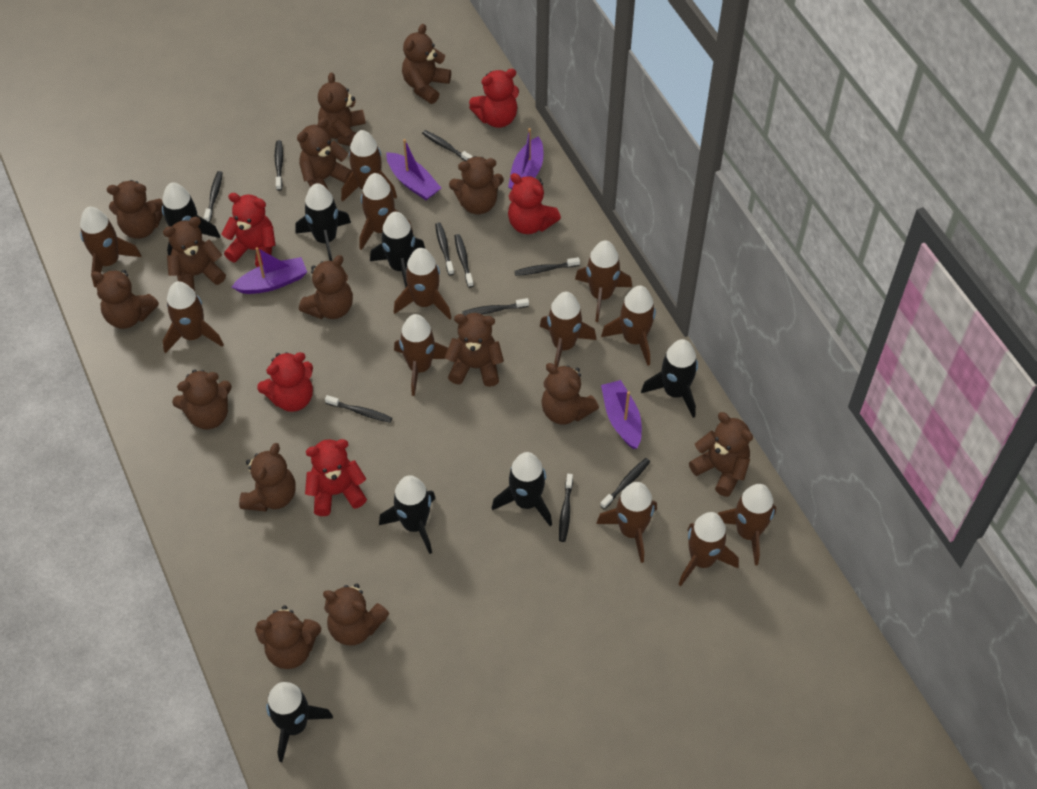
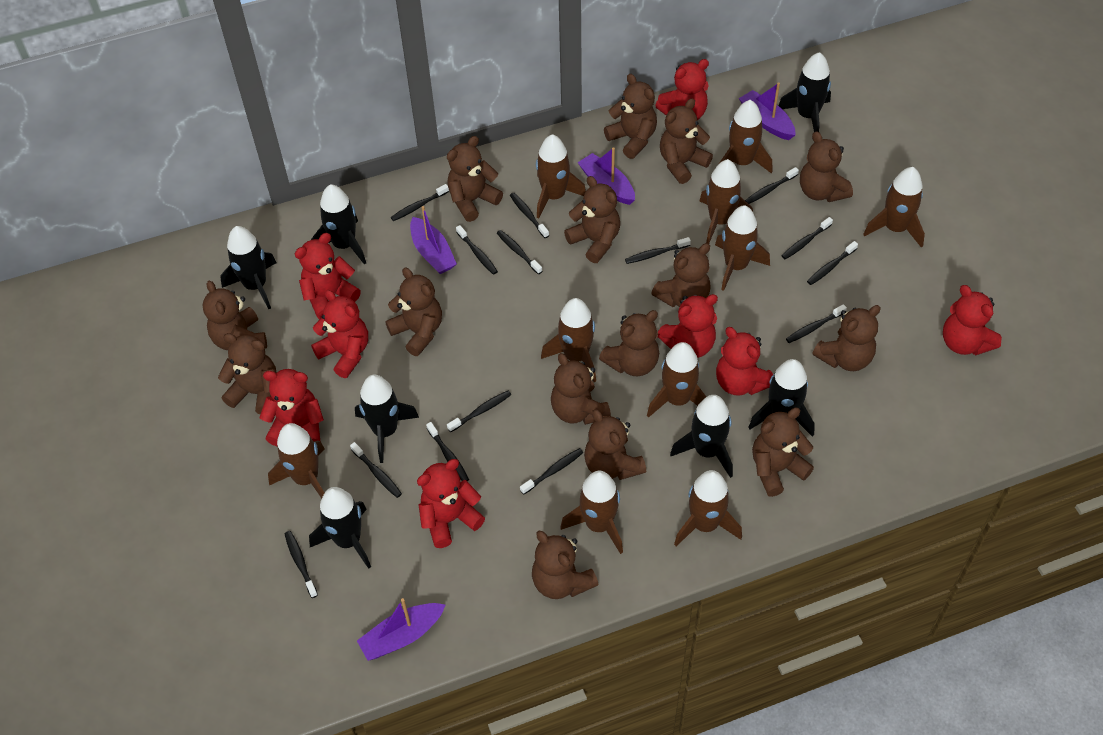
black toothbrush: [204,171,223,223] [275,140,283,191] [325,395,392,423] [422,130,473,161] [435,223,454,275] [455,234,474,288] [462,298,529,316] [514,257,580,276] [559,474,573,542] [600,458,650,509] = 10 -> [285,531,318,598] [350,442,402,498] [391,184,449,221] [426,422,469,481] [447,391,511,432] [456,225,498,275] [497,230,542,274] [510,193,549,238] [520,448,583,494] [625,237,691,264] [745,167,799,204] [782,217,833,259] [786,304,847,343] [807,241,858,285] = 14
brown rocket: [80,207,142,288] [163,281,224,353] [341,130,397,202] [359,173,413,250] [394,248,451,320] [394,314,448,396] [540,292,597,367] [575,240,632,322] [596,482,657,563] [601,286,656,366] [678,512,739,586] [718,484,776,566] = 12 -> [268,423,325,499] [536,134,586,219] [541,298,596,382] [560,471,623,554] [647,342,706,418] [674,470,742,546] [700,159,753,244] [715,205,770,291] [719,100,773,174] [863,167,925,248] = 10
red teddy bear: [222,193,276,267] [257,352,313,412] [305,439,367,516] [469,69,519,128] [508,173,561,234] = 5 -> [259,369,324,446] [295,233,361,320] [311,290,368,378] [417,459,485,548] [655,59,709,120] [658,294,718,358] [716,327,773,396] [943,285,1002,355] = 8

